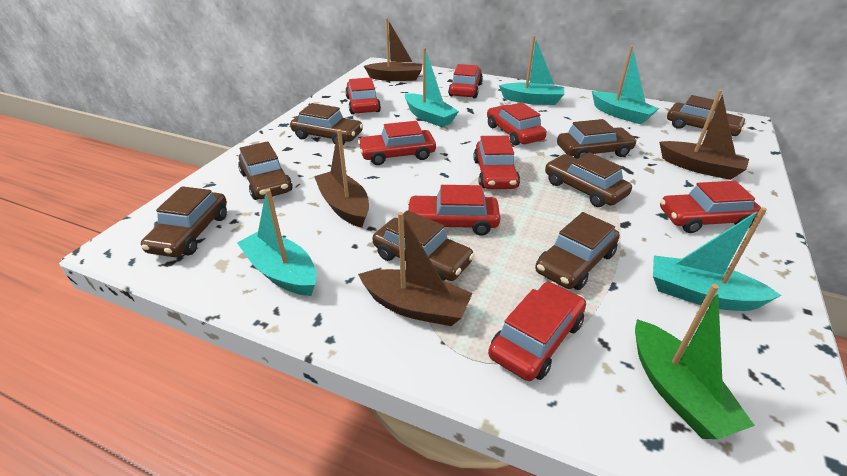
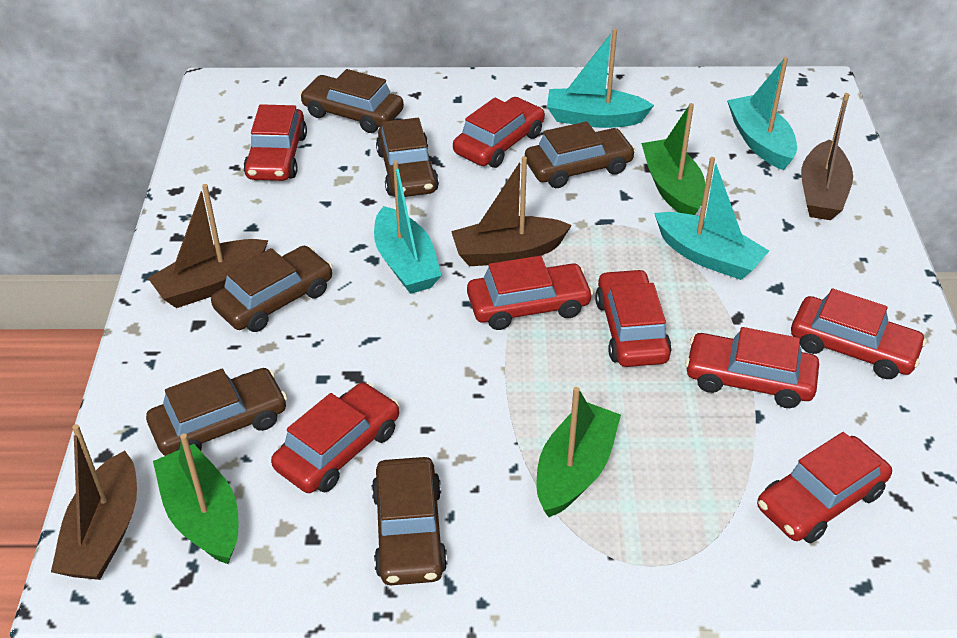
brown car: [141,186,227,257] [238,141,293,200] [290,103,363,145] [372,210,475,281] [535,212,620,290] [545,152,632,207] [557,119,637,159] [667,95,747,136] = 8 -> [146,368,287,456] [211,246,333,332] [300,69,404,133] [372,457,447,585] [376,118,439,197] [525,121,636,188] = 6
green boat: [635,284,755,439] = 1 -> [153,434,238,564] [537,387,621,517] [641,103,705,215] = 3
turquoise boat: [237,189,317,296] [405,48,459,127] [499,36,564,105] [592,46,659,124] [653,207,781,311] = 5 -> [374,161,442,294] [547,29,654,128] [654,157,769,280] [727,57,797,170] = 4

